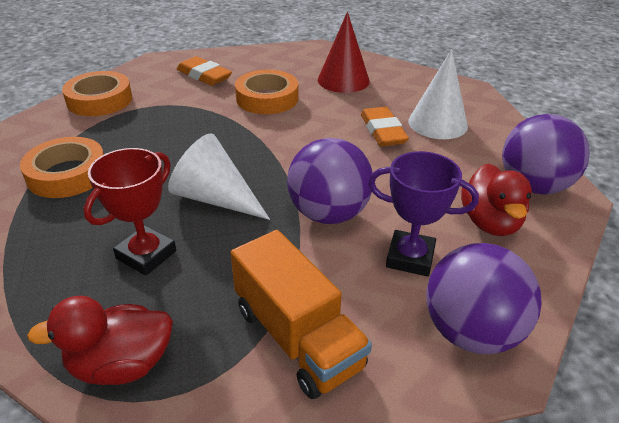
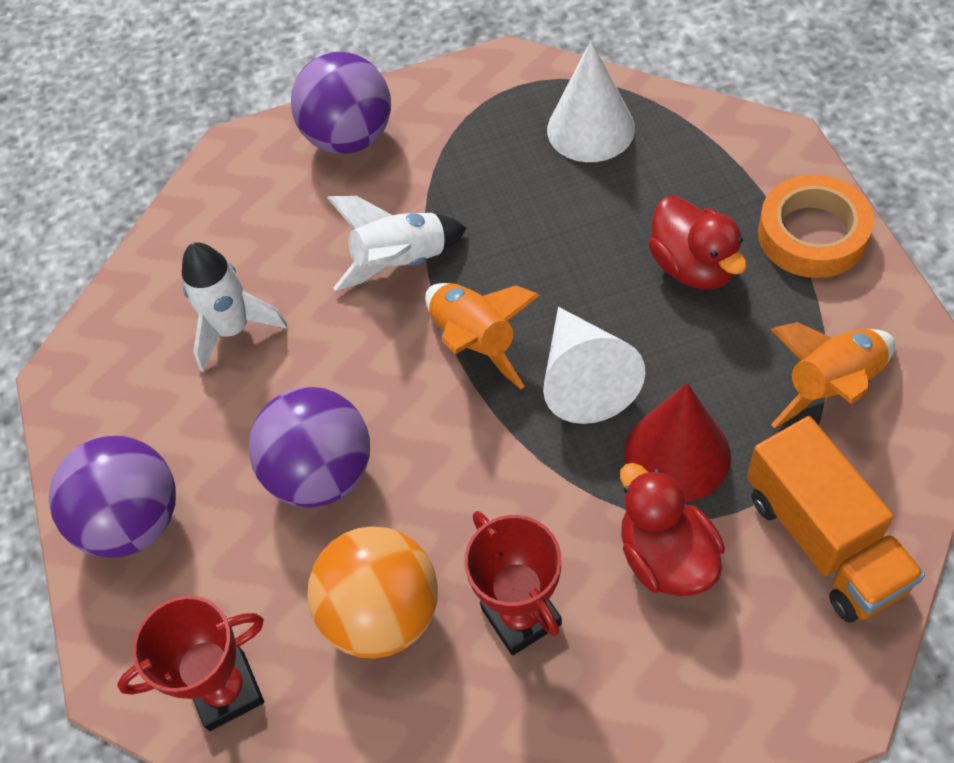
orange ball: none = 0 -> [307,526,438,659] = 1
orange eraser: [177,56,232,86] [361,107,409,146] = 2 -> none = 0
orange rocket: none = 0 -> [425,283,540,389] [771,322,895,428] = 2
orange tape: [20,137,104,198] [62,71,132,116] [235,70,298,114] = 3 -> [758,175,874,278] = 1
purple trophy: [368,151,479,277] = 1 -> none = 0
red trophy: [84,148,176,276] = 1 -> [117,596,264,731] [464,511,562,655] = 2
white rocket: none = 0 -> [182,242,287,372] [327,196,467,291] = 2

